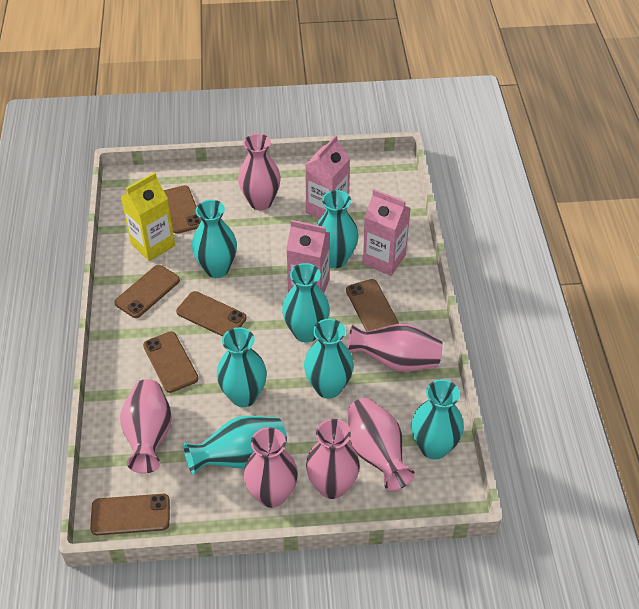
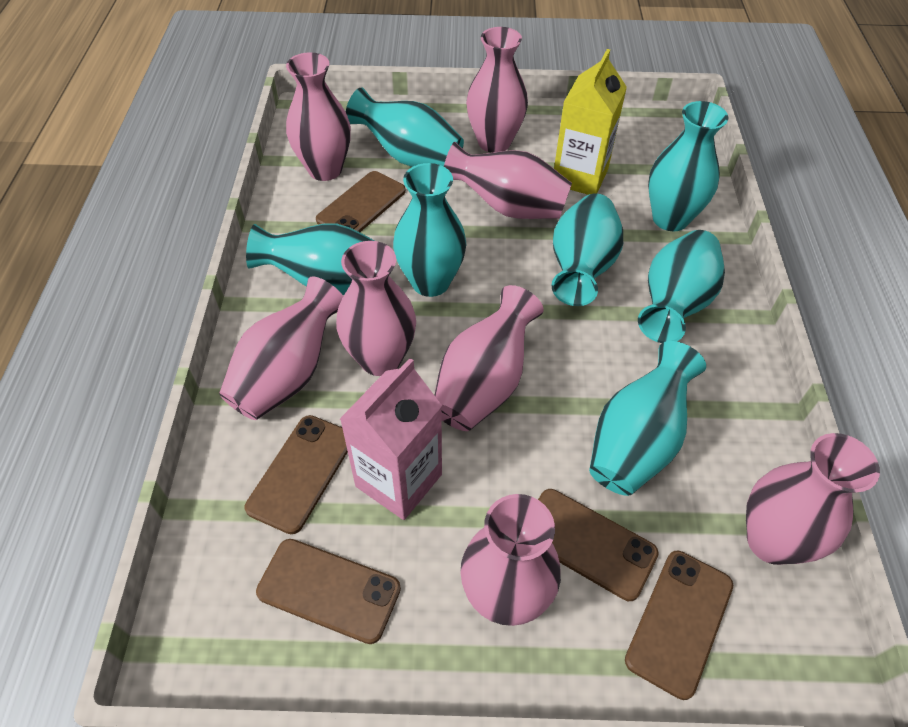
brown phone: [90,494,170,535] [114,265,180,318] [143,331,199,393] [164,185,201,234] [176,291,247,337] [346,279,399,331] = 6 -> [245,415,348,534] [256,539,401,644] [316,171,406,232] [538,489,659,601] [625,551,733,700] = 5
pink carton: [286,220,330,292] [305,135,350,219] [362,189,411,276] = 3 -> [340,358,442,520] = 1
pink vase: [120,379,172,474] [238,134,281,210] [244,427,298,508] [306,419,360,499] [347,324,443,372] [348,398,415,491] = 6 -> [219,277,343,420] [286,52,351,181] [336,241,416,376] [434,285,544,431] [444,142,572,219] [460,494,561,626] [466,27,528,153] [746,433,880,565] = 8

